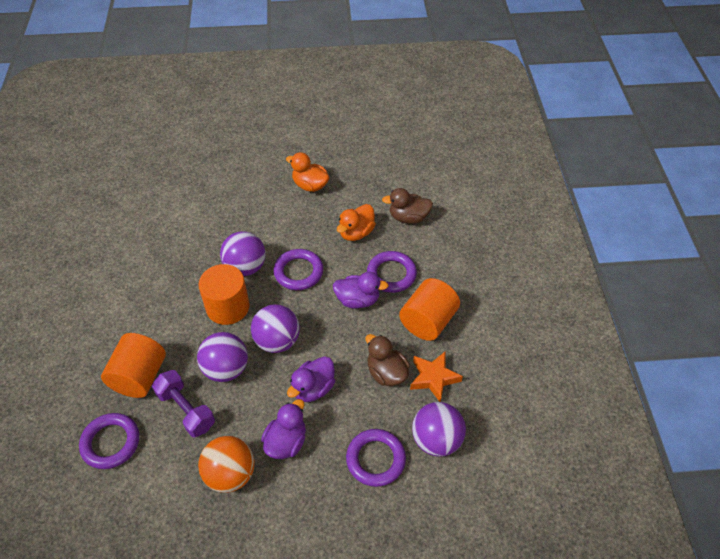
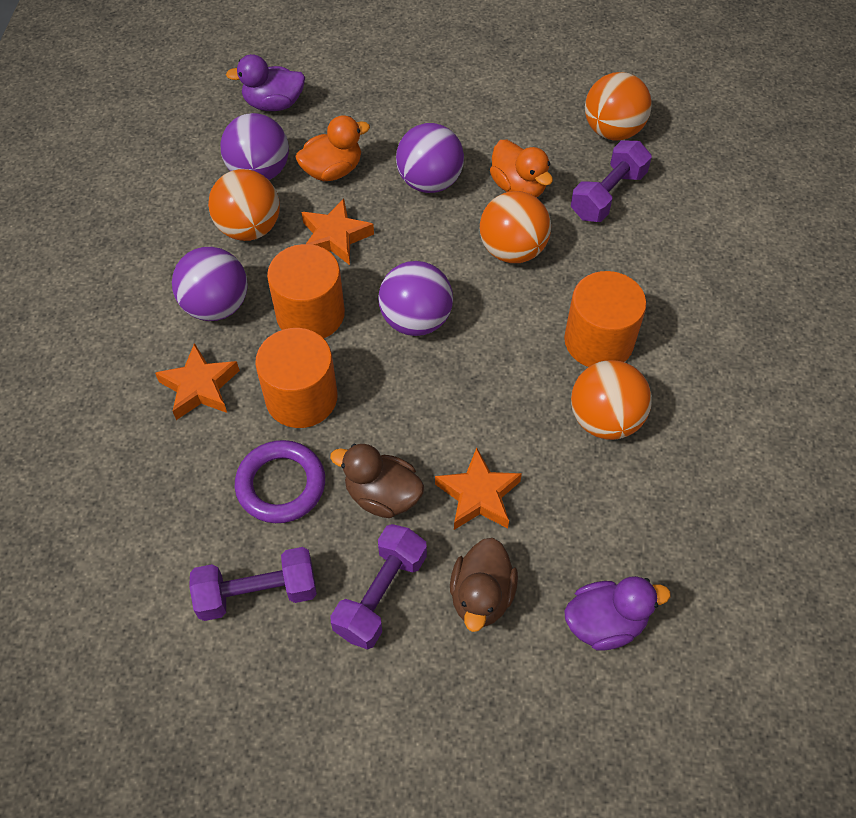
orange ball: [198,436,255,493] = 1 -> [208,169,280,241] [480,191,551,263] [571,360,652,440] [585,72,652,140] = 4
orange star: [410,352,463,402] = 1 -> [155,343,240,420] [302,199,374,265] [435,447,522,530] = 3
purple duck: [261,399,306,459] [287,356,335,402] [333,272,389,309] = 3 -> [226,54,305,111] [565,576,671,651] = 2
purple dumbbell: [152,370,215,437] = 1 -> [189,547,317,621] [330,524,427,650] [571,140,652,222] = 3
purple ring: [79,413,139,469] [274,249,323,290] [346,429,406,487] [367,251,417,293] = 4 -> [235,440,325,523] = 1

